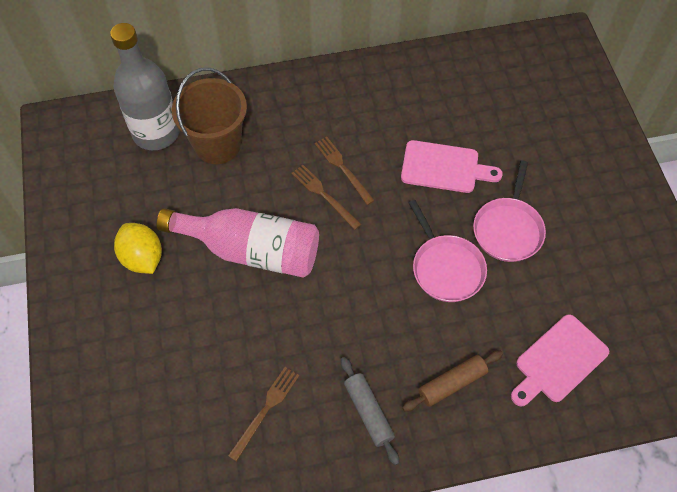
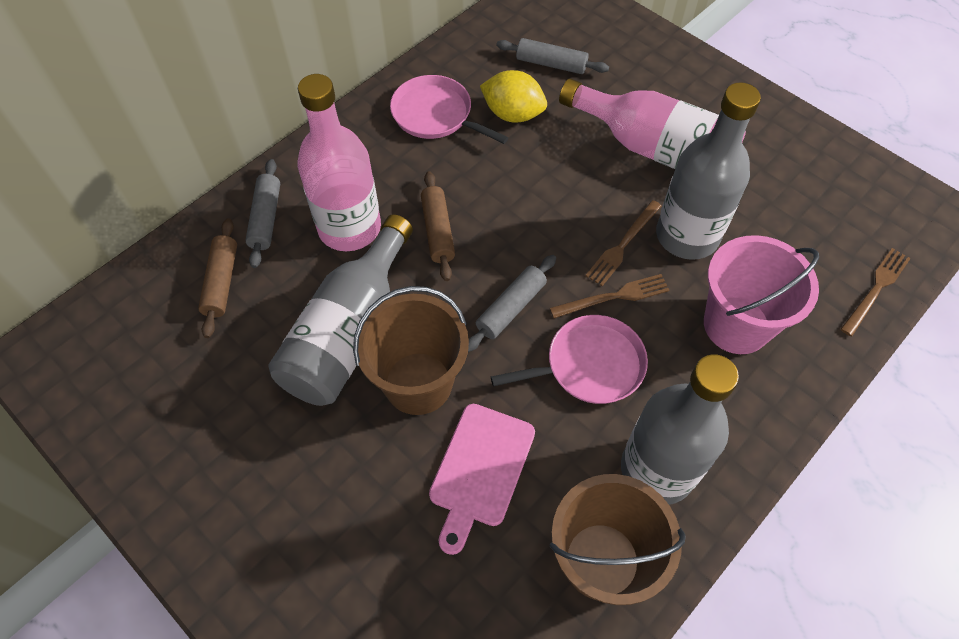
brown bucket: [172,68,247,164] = 1 -> [353,286,469,415] [550,474,686,605] = 2
brown rolling pin: [402,351,503,412] = 1 -> [198,218,237,338] [421,171,455,281] = 2
grey bottle: [110,23,180,150] = 1 -> [268,214,413,406] [621,354,739,505] [656,82,761,260] = 3
grey rolling pin: [341,357,399,465] = 1 -> [245,159,280,268] [468,255,556,352] [496,38,609,74] = 3
pink bottle: [157,208,319,278] = 1 -> [298,74,381,251] [559,78,746,169] = 2
pink bucket: none = 0 -> [704,235,819,354] = 1
pink cutting board: [401,140,503,193] [511,314,609,406] = 2 -> [429,404,535,555] = 1

